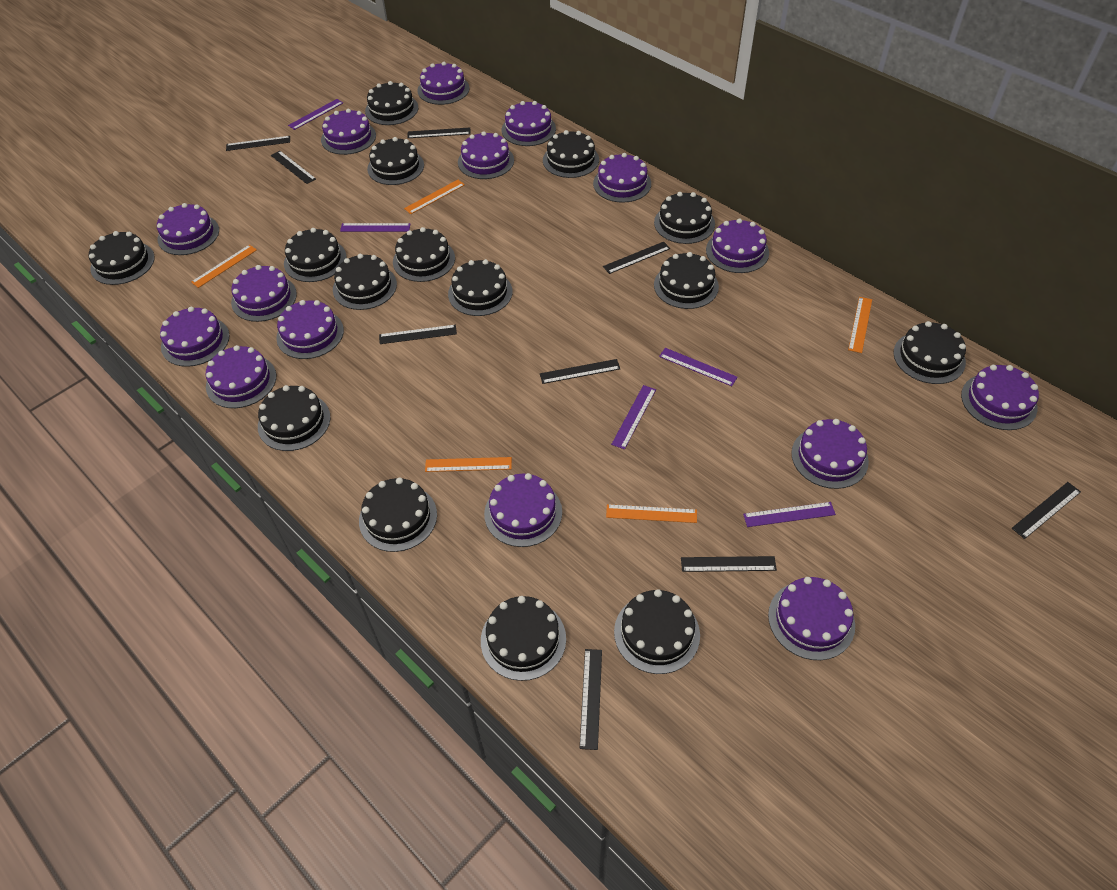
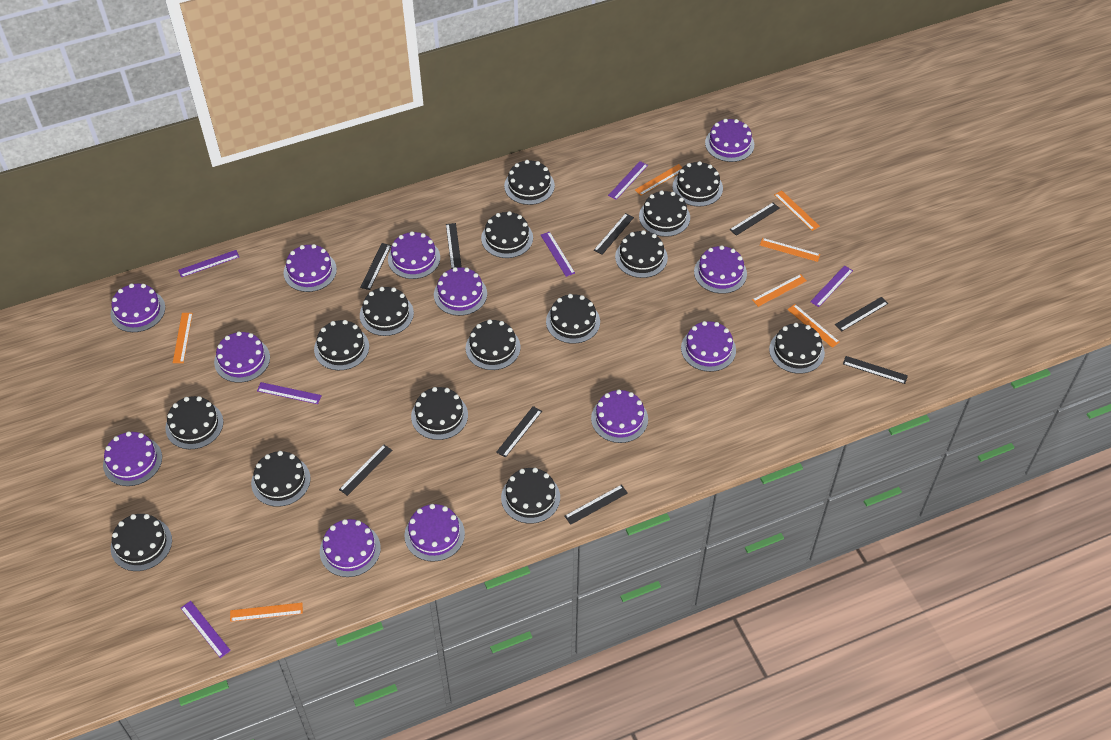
orange ruler: [191,245,257,288] [404,180,465,214] [425,457,512,472] [606,504,697,523] [848,297,872,353] = 5 -> [173,313,193,363] [230,603,303,622] [635,164,682,196] [752,274,807,307] [760,238,820,262] [774,190,820,231] [787,304,840,348] = 7
purple cake: [157,203,219,255] [160,307,230,367] [205,345,276,408] [231,265,297,322] [276,300,344,359] [321,109,376,155] [417,62,469,105] [458,131,514,179] [484,473,562,547] [502,101,556,146] [593,153,651,203] [706,218,769,273] [768,577,855,660] [791,419,869,489] [961,365,1039,430] = 15 -> [103,431,162,486] [111,283,165,332] [214,331,270,383] [284,244,337,292] [320,519,381,577] [388,231,440,279] [404,504,465,562] [434,267,487,316] [591,390,648,443] [681,321,736,372] [694,245,747,294] [705,119,754,162] = 12
purple ruler: [288,99,343,130] [340,223,410,232] [611,385,656,449] [659,348,738,386] [743,502,836,527] = 5 -> [178,250,239,277] [181,601,231,658] [257,382,322,404] [541,232,575,277] [608,161,648,200] [810,265,853,307] = 6

